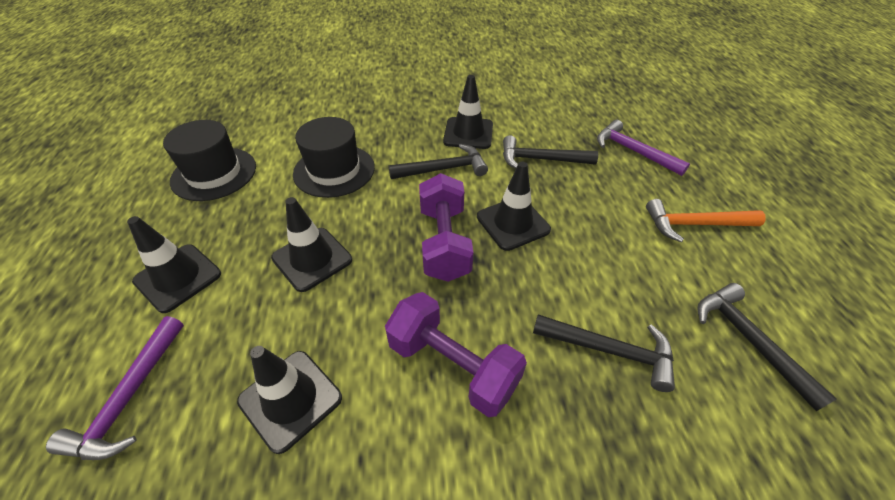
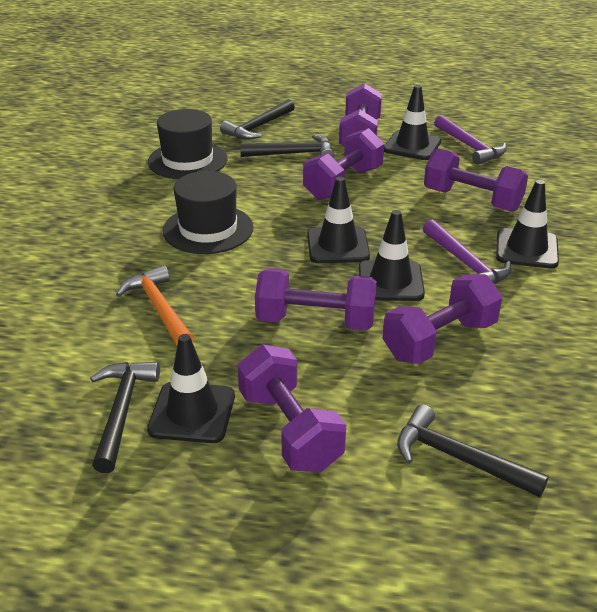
purple dumbbell: [385,292,527,417] [419,173,473,282] = 2 -> [237,345,346,472] [255,268,377,331] [303,128,384,200] [339,84,382,146] [383,274,503,364] [424,148,528,212] = 6

